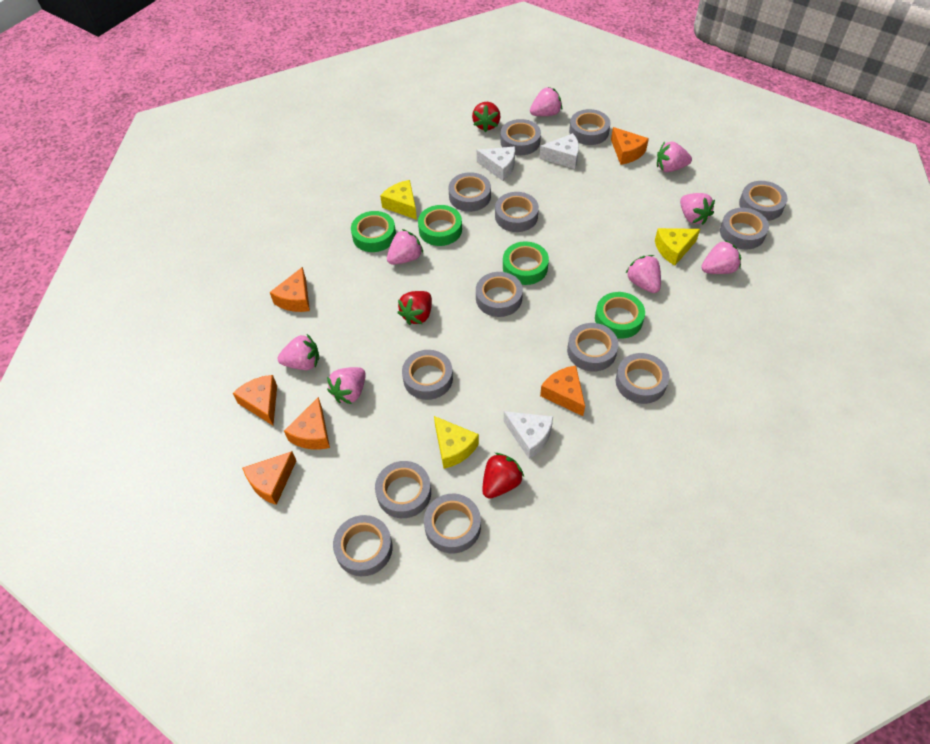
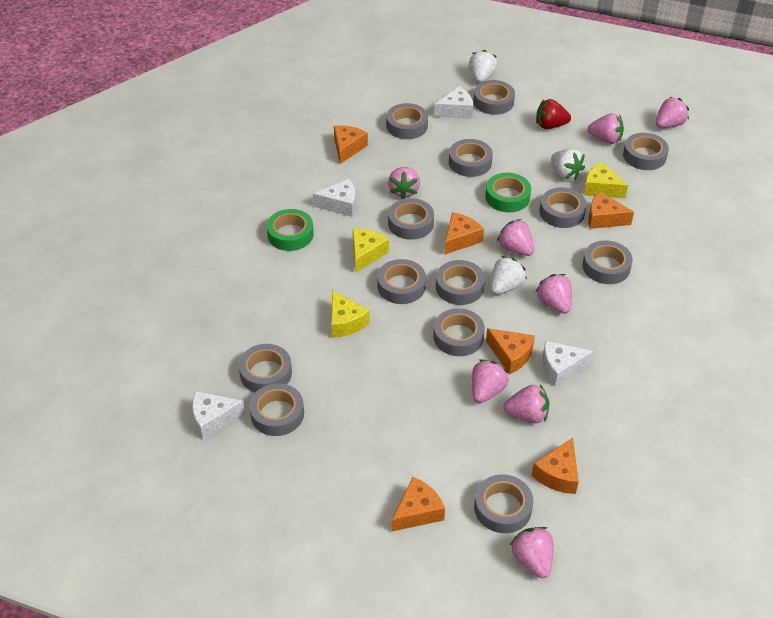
green tape: [351,211,396,252] [418,205,462,246] [503,241,549,285] [595,292,645,339] = 4 -> [266,209,314,251] [485,173,531,212] = 2
red strawberry: [397,291,432,325] [472,102,501,132] [482,453,524,499] = 3 -> [536,99,571,129] = 1
white cheese: [477,147,515,181] [504,411,553,459] [539,133,579,169] = 3 -> [192,391,245,439] [313,179,356,217] [434,86,473,118] [542,341,593,386] = 4
white strawberry: none = 0 -> [469,50,497,83] [491,256,527,294] [551,149,585,180] = 3

